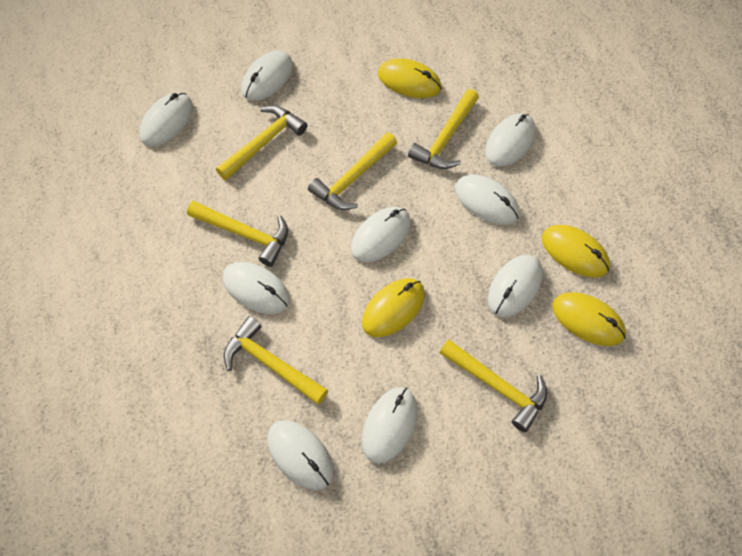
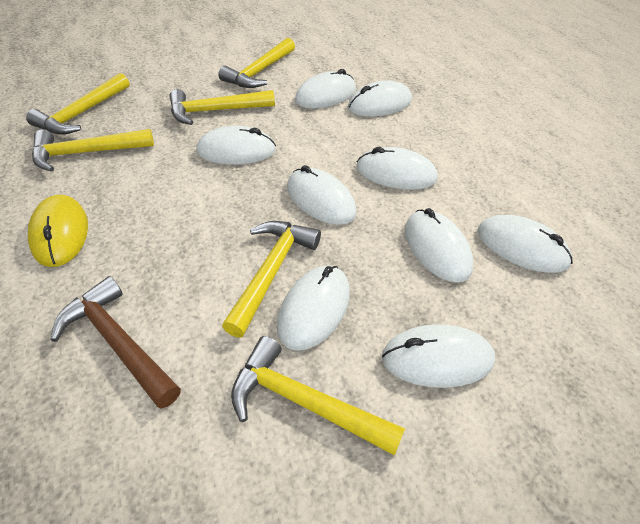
brown hammer: none = 0 -> [51,276,181,409] = 1
yellow mouse: [362,278,425,337] [378,59,442,98] [542,225,610,277] [552,292,626,346] = 4 -> [28,195,88,267] = 1

